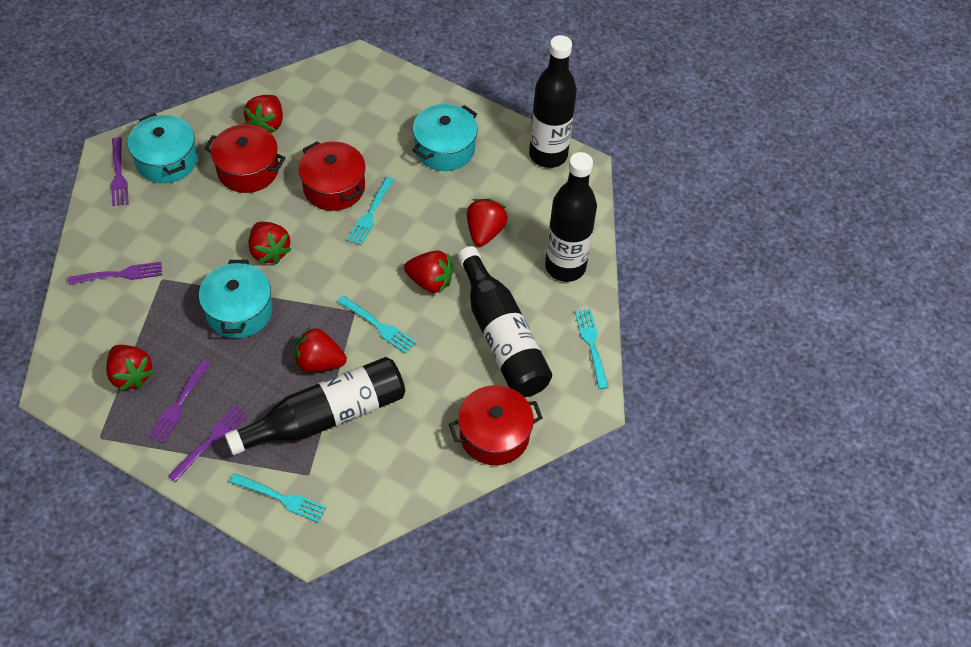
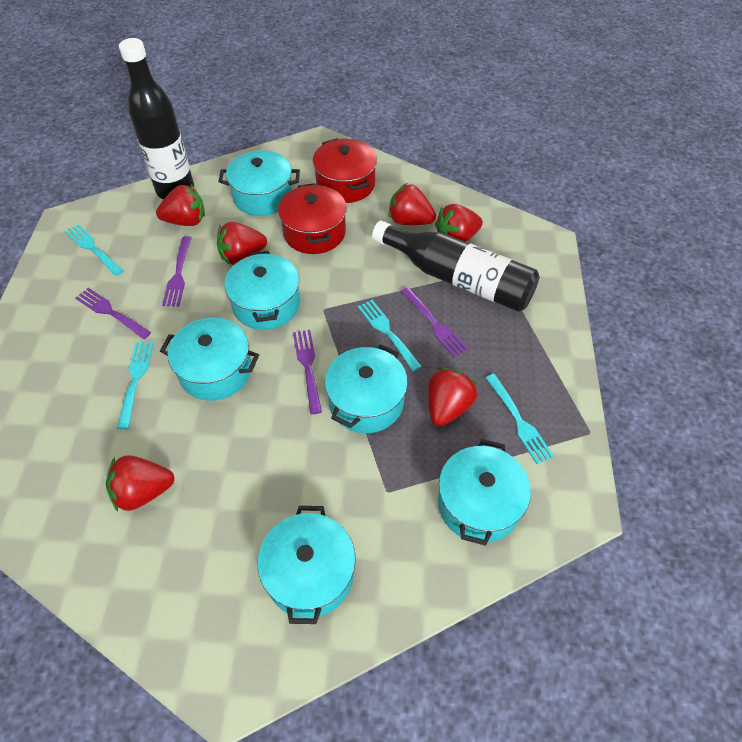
black bottle: [225,357,405,455] [458,246,552,397] [529,35,577,168] [545,152,597,282] = 4 -> [119,38,194,199] [372,221,540,312] = 2
red pot: [204,124,285,193] [298,141,366,211] [449,385,543,465] = 3 -> [278,183,347,254] [313,138,377,203] = 2
turquoise pot: [128,113,198,183] [199,260,272,338] [412,104,478,171] = 3 -> [160,318,259,401] [218,150,300,216] [224,251,300,330] [258,506,356,624] [325,344,408,433] [438,439,531,546] = 6

